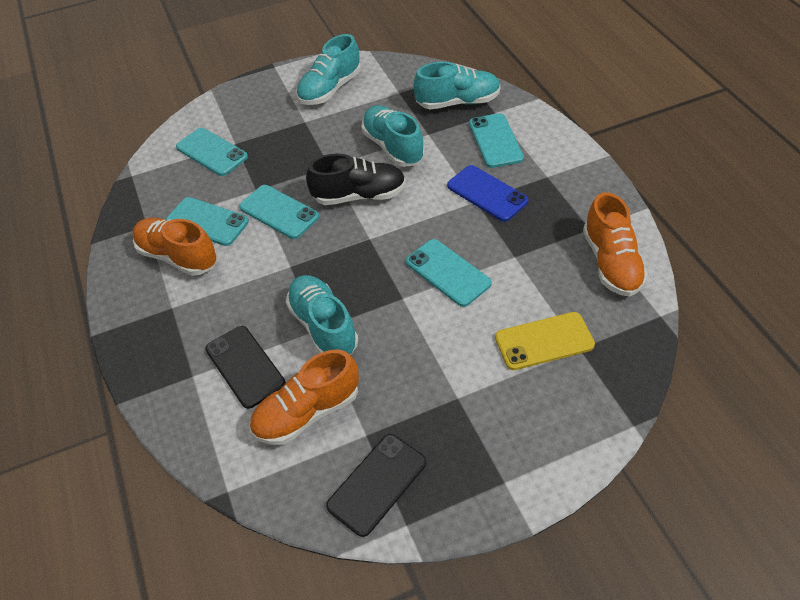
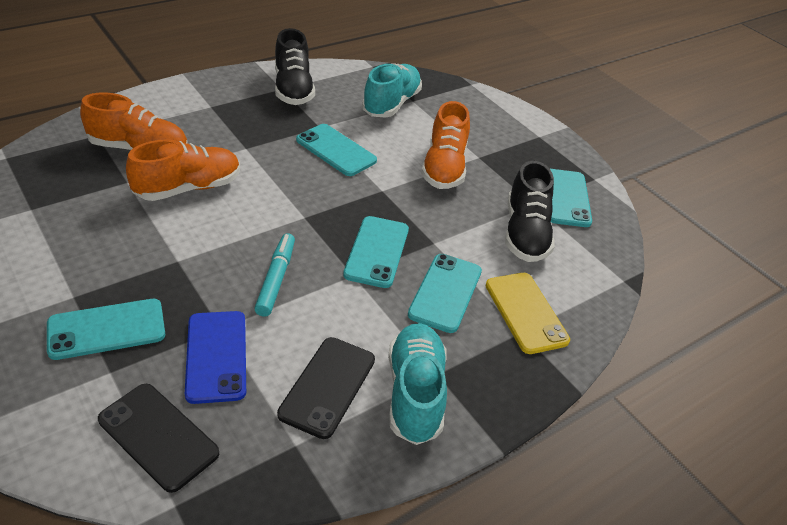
black shoe: [306,154,406,205] = 1 -> [275,28,315,105] [505,161,555,262] = 2
turquoise marker: none = 0 -> [254,233,295,317] = 1
turquoise shoe: [286,275,358,355] [296,34,361,105] [362,106,425,167] [414,62,501,109] = 4 -> [362,63,422,118] [388,323,447,445] = 2

